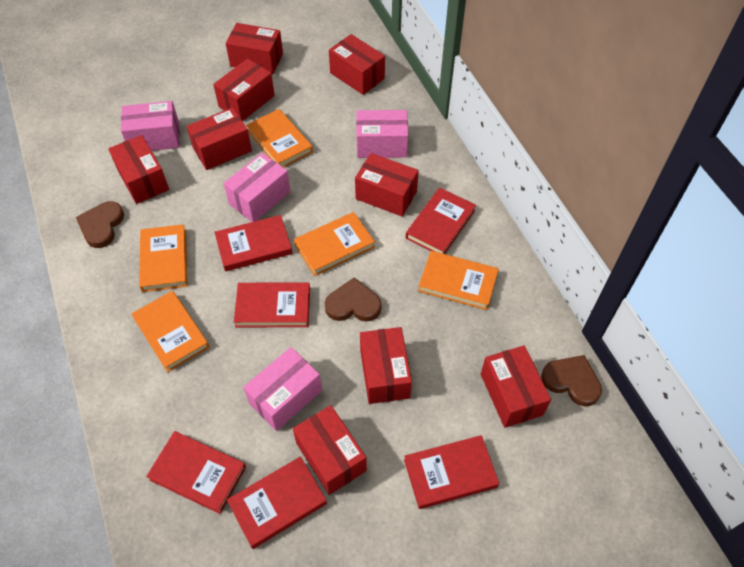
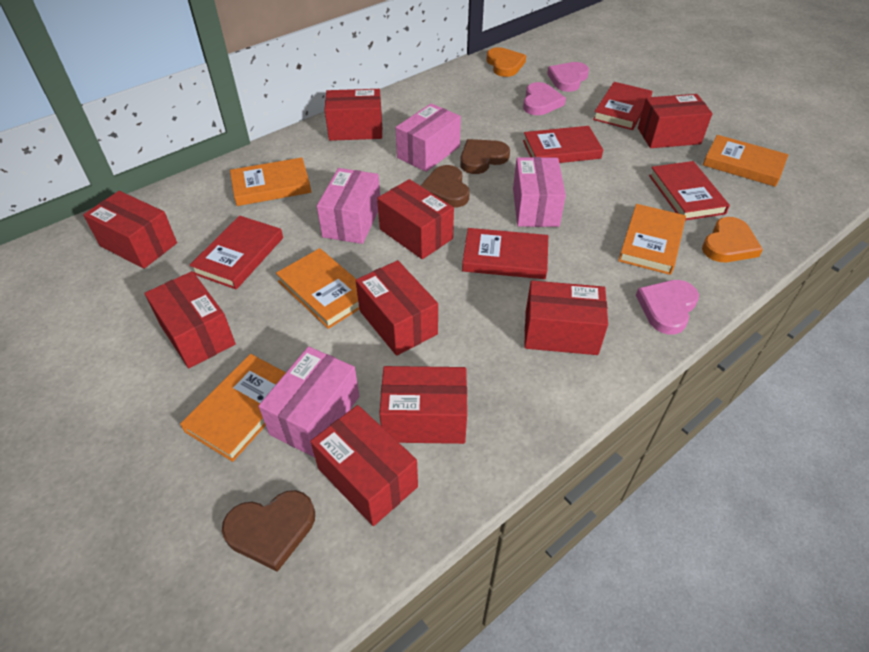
orange heart: none = 0 -> [487,47,526,77] [702,217,763,262] = 2
pink heart: none = 0 -> [523,82,566,115] [547,62,589,92] [636,280,699,335] = 3
red book: [146,431,246,514] [215,215,292,271] [227,456,327,549] [234,283,310,327] [404,435,499,509] [406,188,476,254] = 6 -> [189,216,283,289] [462,228,548,279] [523,126,603,163] [593,82,652,130] [649,161,730,221] = 5

